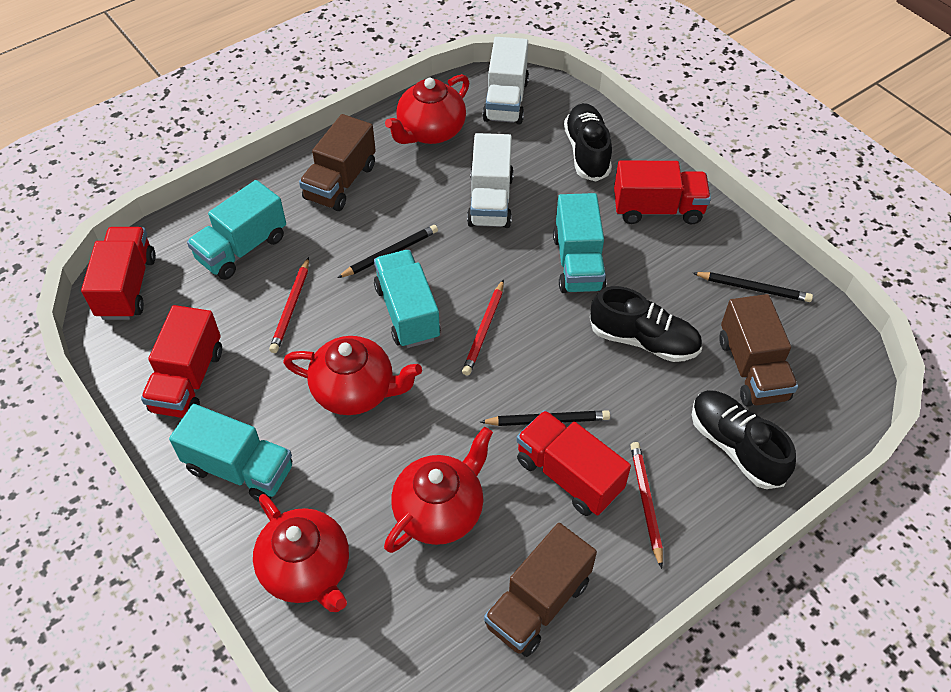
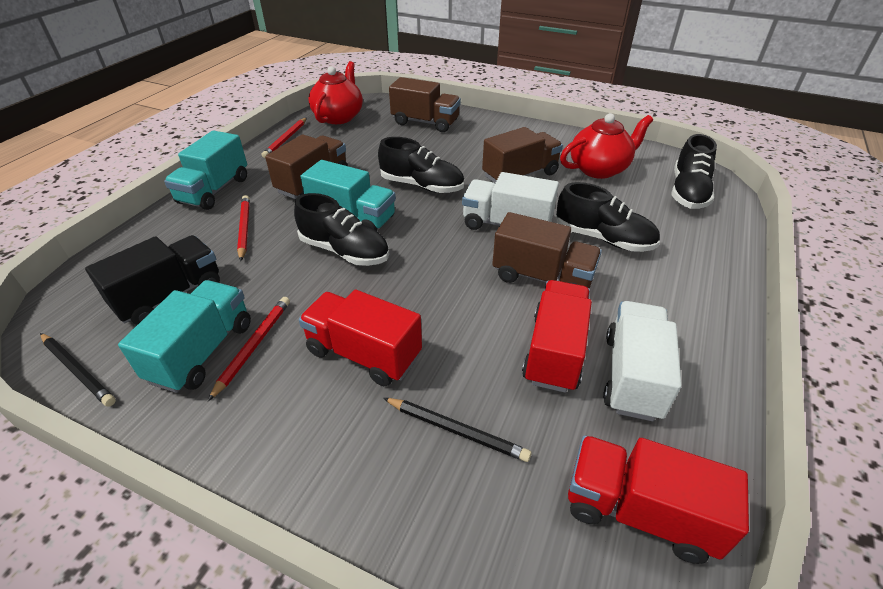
black pencil: [337,225,438,278] [480,410,610,426] [693,272,813,302] = 3 -> [40,333,116,407] [383,398,531,462] = 2
black shoe: [564,103,612,182] [590,286,702,362] [692,390,796,489] = 3 -> [294,193,389,266] [378,137,464,193] [556,182,660,252] [672,134,717,209] = 4
black truck: none = 0 -> [85,235,220,325] = 1
brown truck: [299,114,376,211] [484,523,597,657] [719,294,798,407] = 3 -> [265,134,348,199] [389,77,461,132] [482,127,563,183] [492,212,602,289] = 4
red teapot: [253,494,349,612] [283,336,422,415] [384,427,493,553] [385,74,469,144] = 4 -> [308,61,363,124] [560,113,653,179] = 2
red truck: [81,227,156,320] [141,305,222,418] [516,410,631,516] [614,160,711,225] = 4 -> [299,290,422,386] [522,280,592,393] [568,435,749,564] = 3
turquoise truck: [169,404,292,502] [187,180,286,280] [374,250,441,348] [553,193,607,293] = 4 -> [118,280,251,393] [164,130,247,210] [301,160,396,231] = 3

